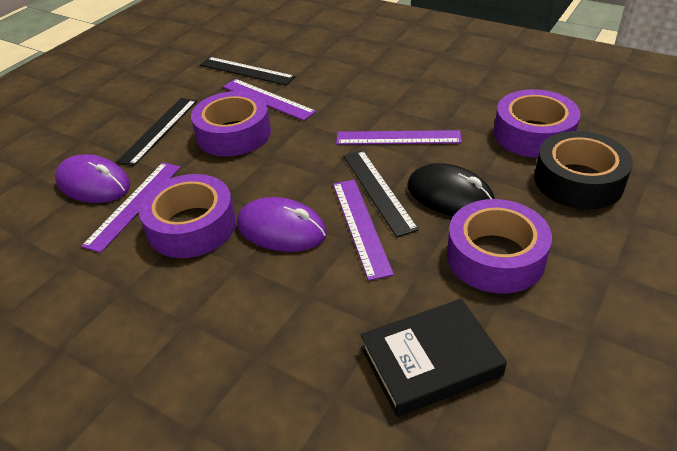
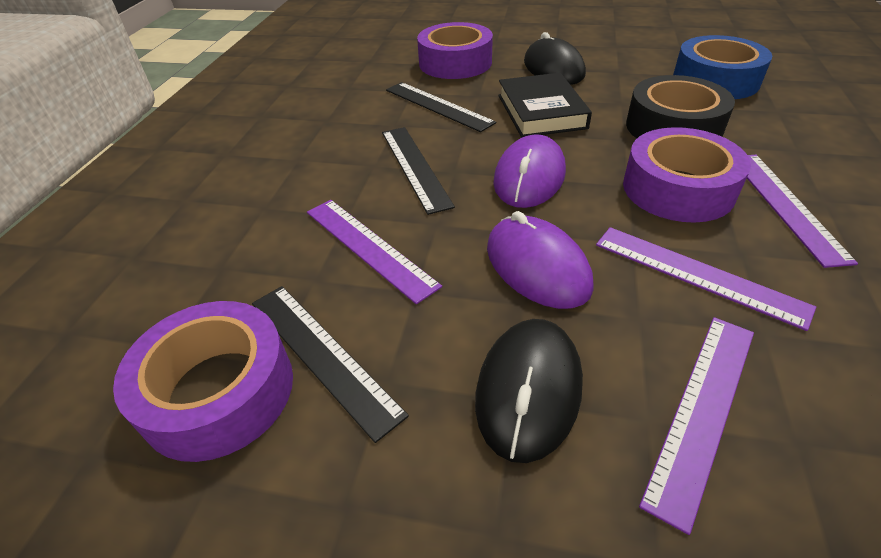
black mouse: [407,163,495,216] = 1 -> [475,319,583,463] [524,32,586,85] = 2
blue tape: none = 0 -> [673,35,772,99] = 1
purple tape: [139,174,236,258] [191,91,271,157] [447,199,552,294] [494,89,581,158] = 4 -> [113,301,293,462] [417,22,493,79] [623,127,751,223] = 3

